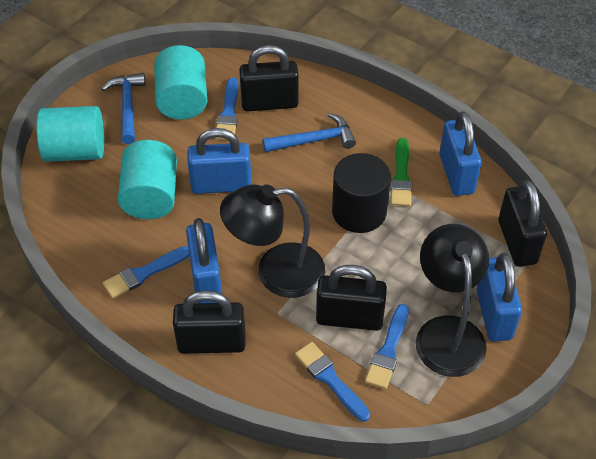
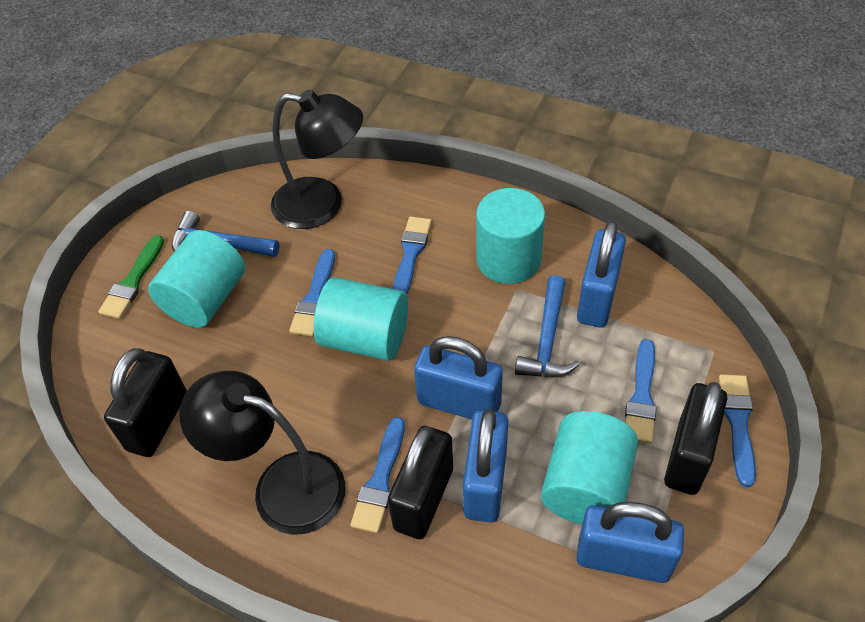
black cylinder: [332,153,391,233] = 1 -> none = 0
black padlock: [173,290,245,354] [239,45,299,112] [316,265,387,331] [498,180,547,267] = 4 -> [104,348,187,457] [388,426,453,539] [664,382,727,495] = 3
blue brush: [103,246,190,298] [215,78,238,139] [295,342,370,422] [365,304,409,389] = 4 -> [289,249,335,336] [350,417,405,533] [393,216,432,294] [625,339,657,443] [719,374,756,487] = 5
turquoise cylinder: [36,106,104,162] [118,140,177,219] [154,45,207,120] = 3 -> [148,230,245,328] [314,277,408,361] [476,188,545,284] [541,411,638,525] = 4

